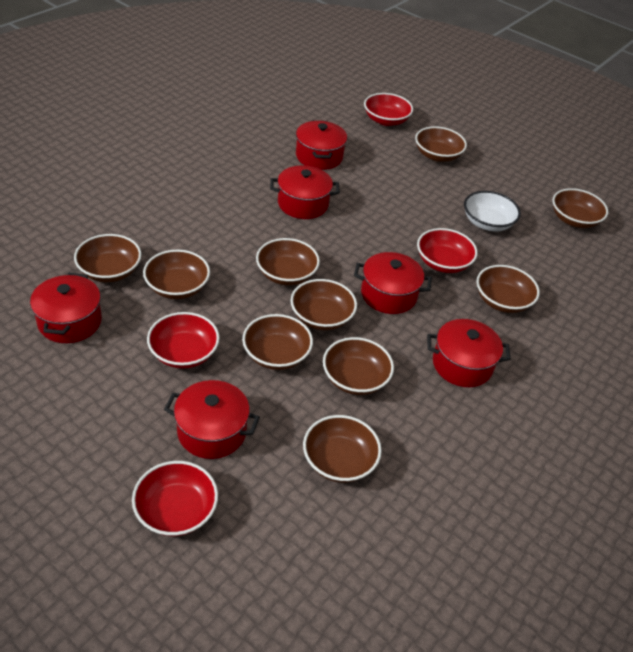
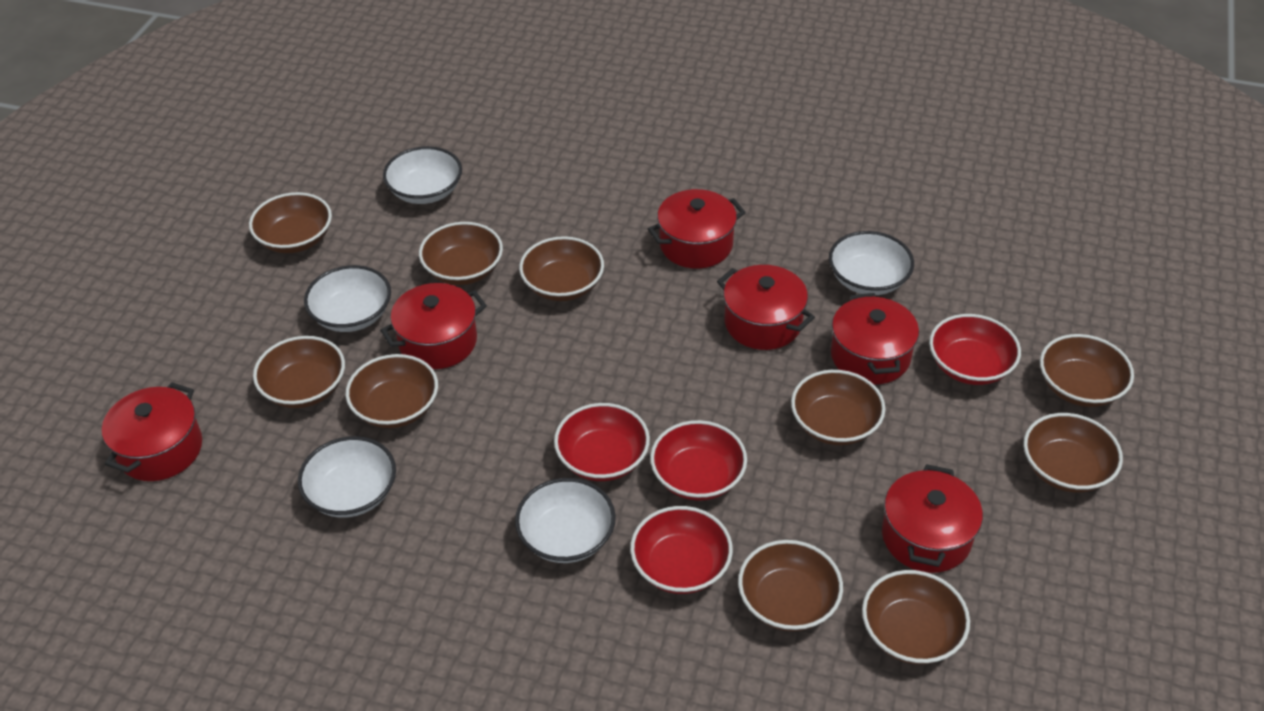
white bowl: [464,191,521,232] = 1 -> [298,436,396,518] [304,265,391,332] [383,146,462,204] [515,478,616,563] [829,231,914,295] = 5

